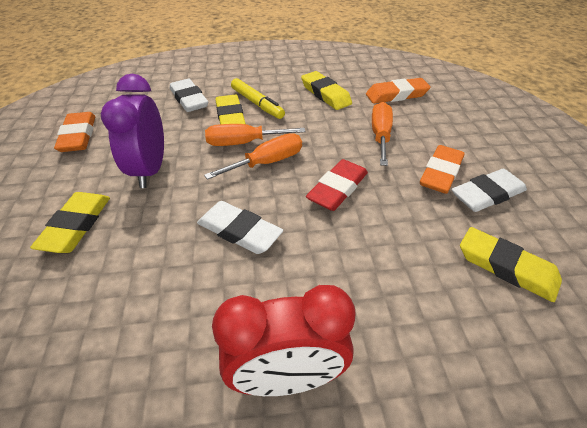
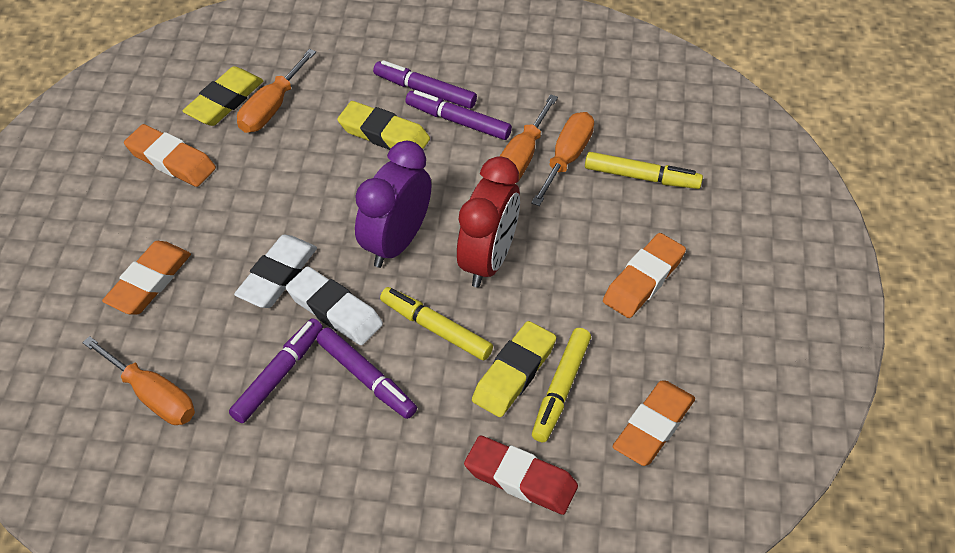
orange eraser: [54,112,95,152] [366,78,431,104] [420,145,465,194] = 3 -> [102,241,191,315] [124,124,216,187] [603,233,686,318] [612,380,695,466] = 4
orange screwdriver: [204,133,302,180] [205,124,305,146] [372,102,393,166] = 3 -> [82,336,195,425] [237,49,316,133] [500,94,558,180] [531,112,594,206] = 4
purple marker: none = 0 -> [229,318,323,423] [316,327,417,419] [373,60,477,109] [405,90,512,140] = 4
white eraser: [170,79,208,112] [197,201,283,254] [452,169,527,212] = 3 -> [234,234,317,308] [286,266,383,345] = 2
yellow eraser: [30,192,110,253] [215,95,246,124] [301,71,352,110] [460,227,562,302] = 4 -> [182,66,263,126] [337,101,430,150] [472,321,556,417] = 3
yellow marker: [231,78,285,119] = 1 -> [380,287,493,360] [532,328,591,442] [585,152,703,189] = 3

